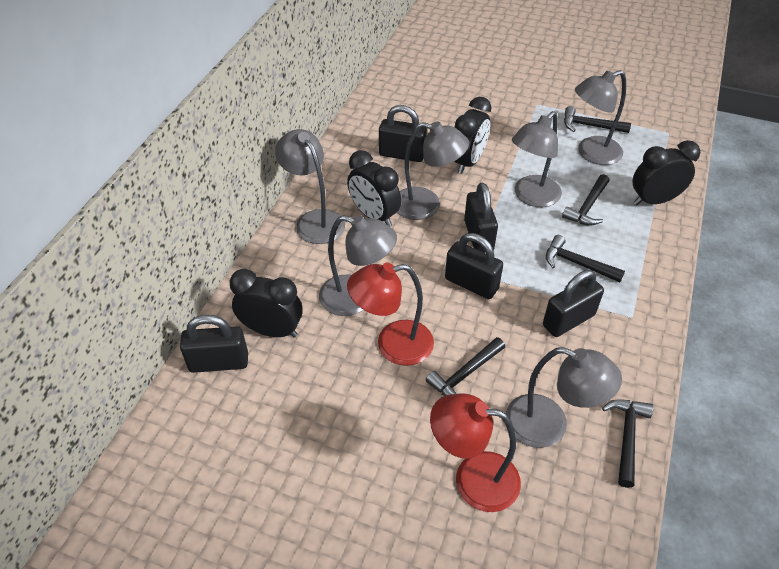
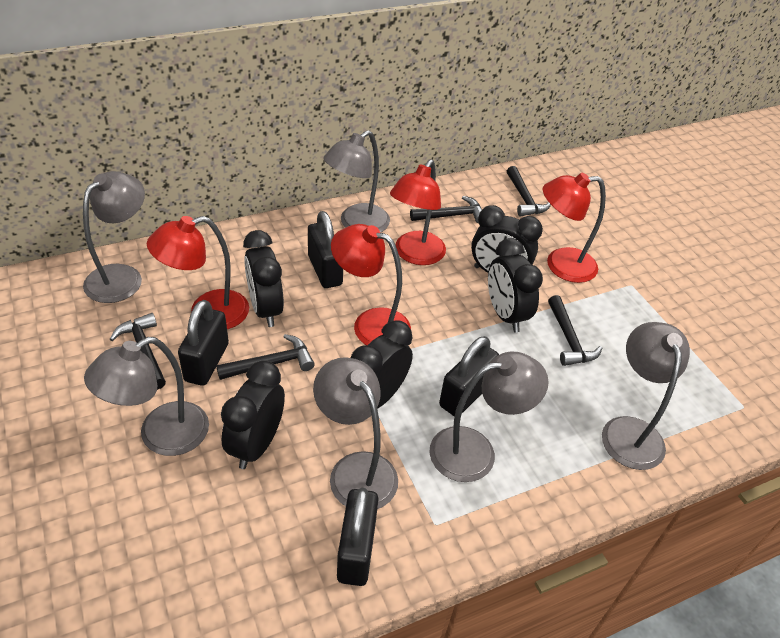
black clock: [229,269,303,338] [347,150,401,227] [454,97,491,174] [633,140,700,205] = 4 -> [221,360,285,469] [243,230,284,327] [350,320,413,409] [471,205,543,273] [488,238,543,332] = 5
black padlock: [180,315,248,373] [379,105,427,162] [445,233,503,299] [464,182,498,253] [543,270,604,337] = 5 -> [178,300,229,386] [308,211,343,288] [337,488,378,586] [439,336,499,416] = 4
red lamp: [347,263,434,366] [430,393,521,512] = 2 -> [147,216,249,329] [331,224,411,345] [390,160,446,265] [543,172,606,283] = 4

